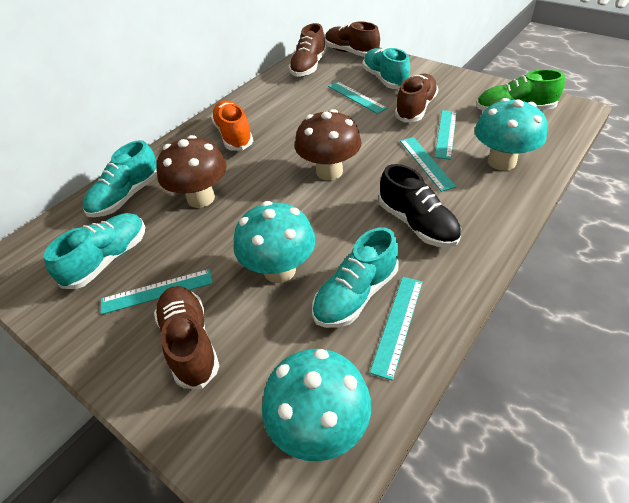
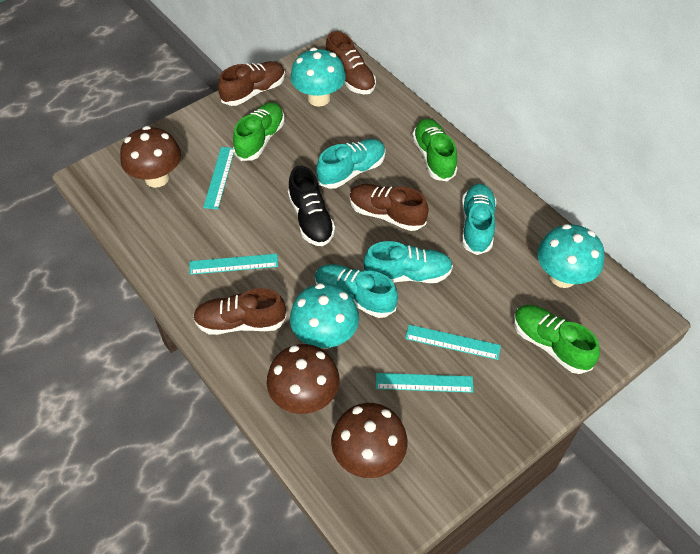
brown mushroom: [156,135,227,208] [295,109,362,180] = 2 -> [120,126,181,188] [267,344,340,414] [331,403,408,478] = 3
green shoe: [476,69,565,111] = 1 -> [233,102,284,161] [412,119,458,181] [514,305,600,374] = 3
orange shoe: [211,100,253,150] = 1 -> none = 0
turquoise ruler: [101,269,213,315] [328,81,387,114] [370,277,423,381] [400,137,456,192] [435,110,457,160] = 5 -> [189,254,278,275] [203,147,234,210] [376,373,474,393] [405,325,501,360] = 4

